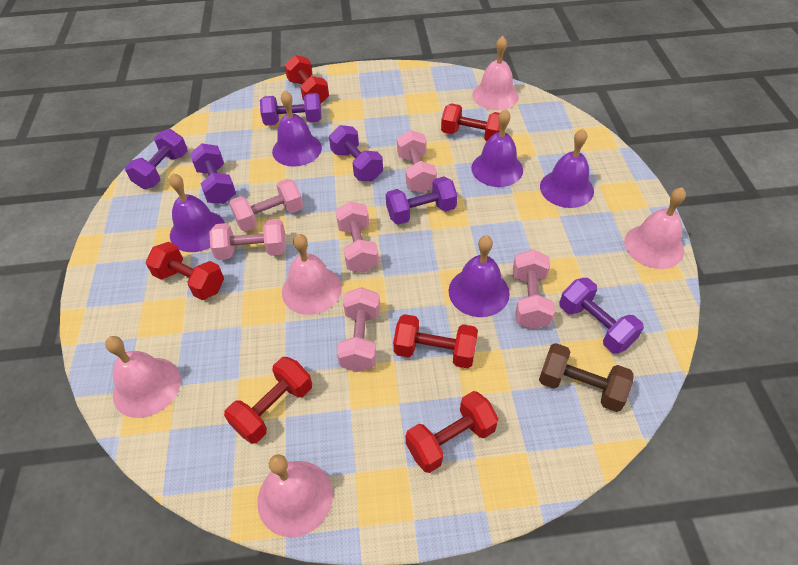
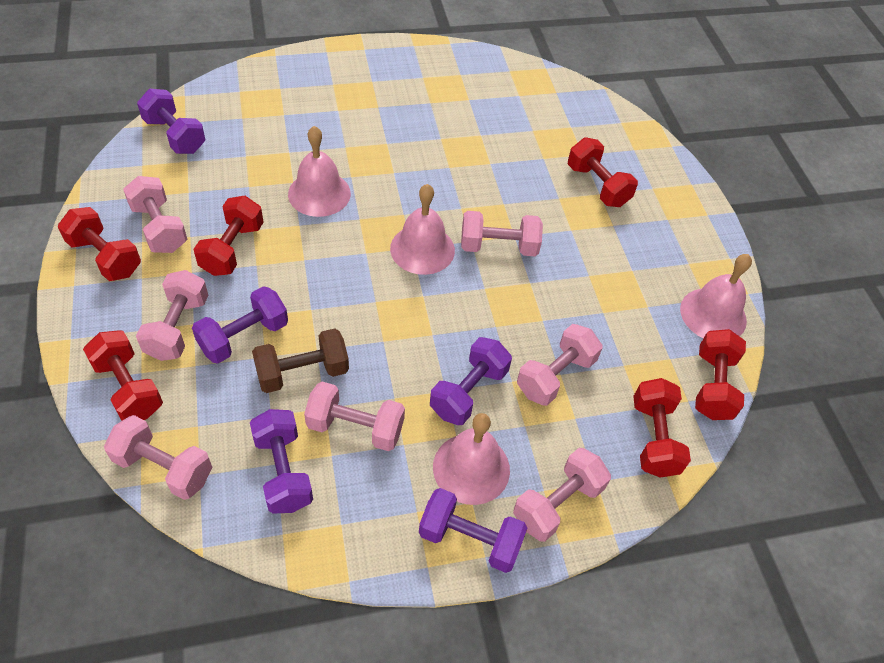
pink bell: [105,336,181,418] [257,455,333,537] [282,234,342,315] [472,36,519,110] [624,187,686,269] = 5 -> [288,126,351,217] [390,184,455,275] [433,413,510,505] [680,254,752,338] = 4
pink dumbbell: [209,219,286,260] [229,179,303,232] [336,201,379,273] [337,287,380,372] [397,130,437,193] [513,250,555,329] = 6 -> [104,415,212,500] [123,176,187,253] [136,270,209,361] [304,382,405,451] [461,211,543,256] [513,448,611,542] [517,324,603,406] = 7
purple bell: [169,173,225,252] [272,91,322,167] [449,235,510,317] [471,109,523,187] [540,129,594,208] = 5 -> none = 0
purple dumbbell: [125,129,188,189] [190,143,236,204] [260,93,322,125] [329,125,383,181] [386,177,457,225] [559,278,644,354] = 6 -> [137,89,206,154] [192,286,288,363] [250,409,313,514] [419,488,527,573] [430,337,512,425] = 5

